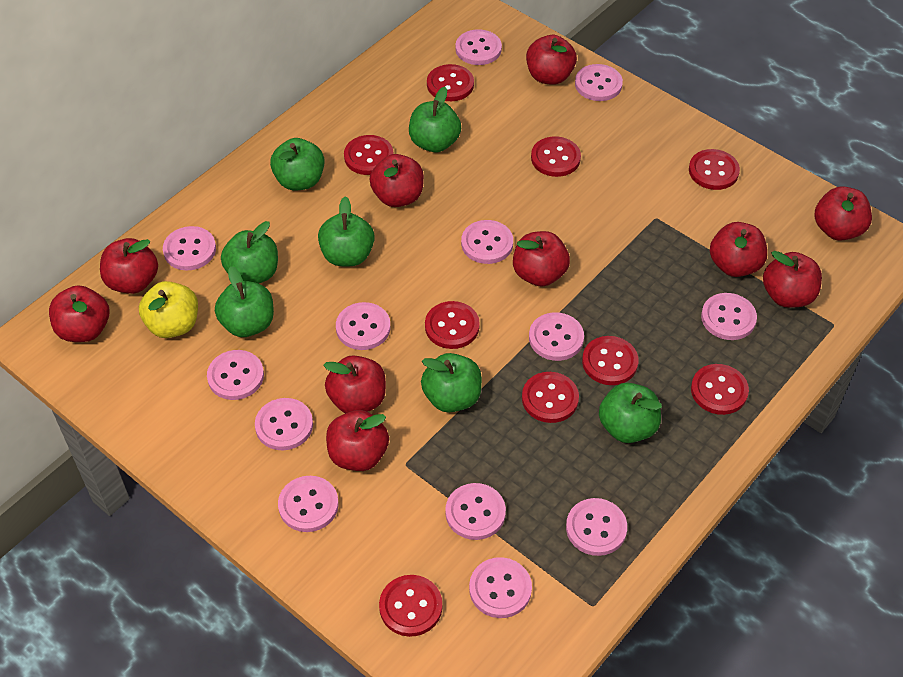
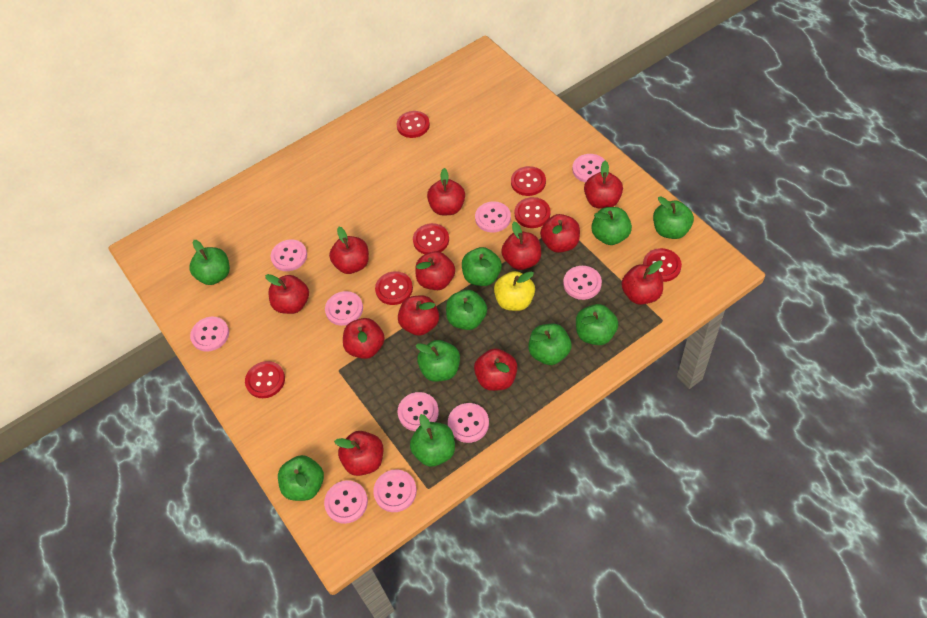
green apple: [215,266,274,337] [221,221,278,283] [270,138,325,190] [318,196,375,266] [409,87,461,152] [421,353,482,413] [599,383,662,443] = 7 -> [189,240,230,285] [278,455,324,501] [410,414,455,467] [415,340,460,382] [446,290,487,330] [462,247,502,286] [528,324,571,365] [576,304,618,345] [591,207,632,245] [653,196,694,239] = 10
pink button: [163,226,216,271] [207,350,264,400] [255,398,313,450] [278,476,339,532] [336,302,391,350] [445,483,506,540] [456,29,502,65] [461,220,513,264] [469,557,532,618] [529,312,584,361] [566,498,627,556] [575,64,623,101] [701,293,757,340] = 13 -> [190,317,229,352] [271,239,307,271] [324,480,368,524] [325,291,363,326] [373,469,417,512] [398,392,439,431] [448,403,489,443] [475,201,511,233] [563,266,602,300] [572,154,606,182] = 10
red apple: [49,285,109,342] [100,238,158,294] [324,355,386,413] [326,410,389,471] [370,154,424,207] [513,231,570,287] [526,35,577,85] [710,222,767,277] [763,251,822,308] [814,186,872,241] = 10 -> [265,274,309,314] [329,227,369,274] [334,431,383,476] [343,318,385,359] [398,295,439,336] [415,251,455,290] [427,168,465,216] [474,348,518,391] [501,222,541,270] [540,214,580,253] [584,161,623,209] [621,260,663,305] = 12
red button: [344,135,393,175] [379,575,442,637] [425,301,480,349] [427,64,474,101] [522,372,579,423] [531,136,581,177] [582,336,639,385] [689,149,740,190] [691,364,749,415] = 9 -> [245,361,285,398] [375,271,413,305] [396,111,430,138] [413,223,449,254] [511,166,546,196] [515,197,551,228] [643,248,682,282] = 7

